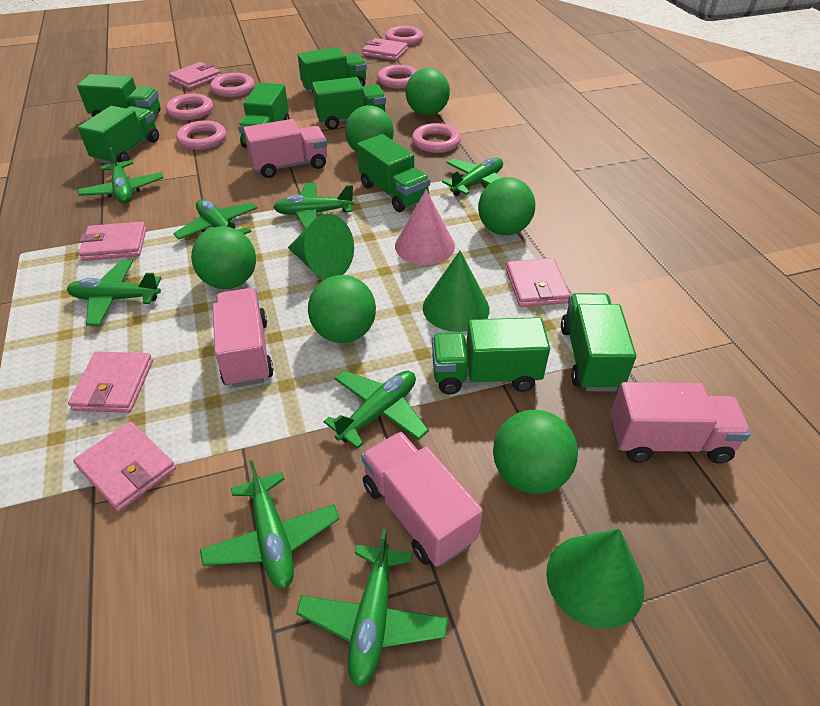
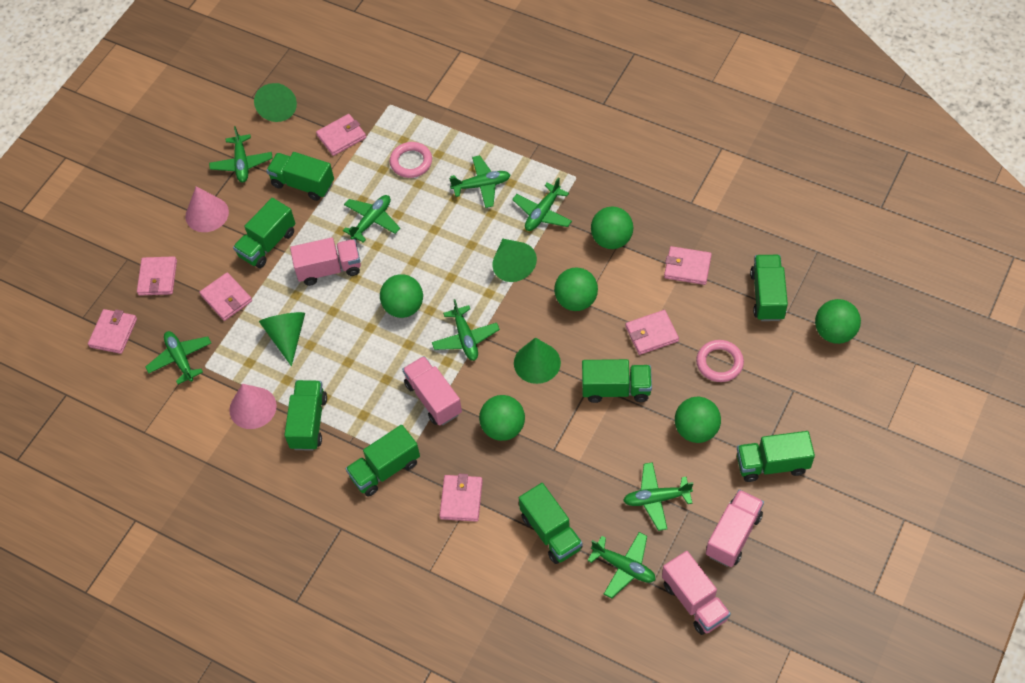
green cone: [288,214,354,279] [423,251,489,332] [546,529,644,629] = 3 -> [254,83,297,122] [259,312,305,366] [492,239,537,282] [514,337,561,384] = 4
pink cone: [395,189,455,265] = 1 -> [185,187,229,232] [229,384,277,429] = 2
pink ring: [166,94,213,120] [176,120,226,150] [210,73,254,97] [377,65,417,88] [385,26,423,46] [412,123,461,153] = 6 -> [390,142,432,178] [696,340,744,382] = 2
pink wallet: [68,352,153,413] [73,422,176,511] [79,222,146,261] [169,62,221,89] [362,38,408,61] [506,258,570,307] = 6 -> [88,309,137,354] [137,256,177,296] [199,272,252,321] [316,114,366,156] [439,474,483,522] [625,310,679,355] [664,246,712,285] = 7

